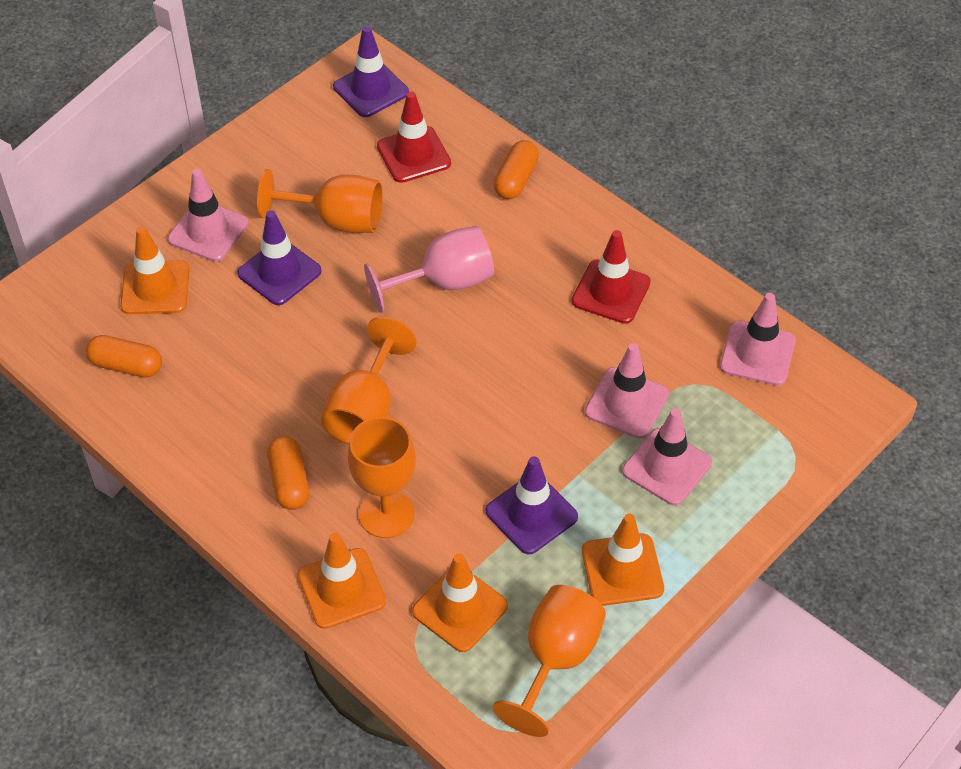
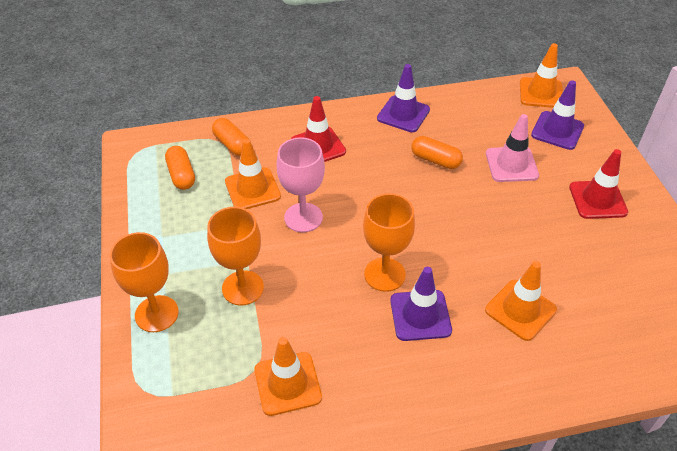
orange goblet: [257,169,383,233] [321,317,417,444] [348,417,416,538] [492,585,606,737] = 4 -> [110,232,179,332] [207,207,264,305] [363,193,415,292] = 3
pink traffic cone: [168,169,248,262] [585,343,669,439] [622,408,712,506] [720,293,796,386] = 4 -> [486,114,539,182] = 1

